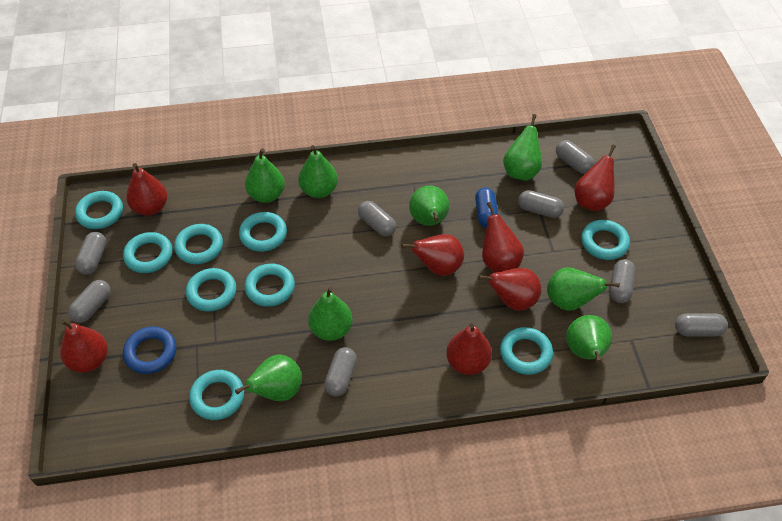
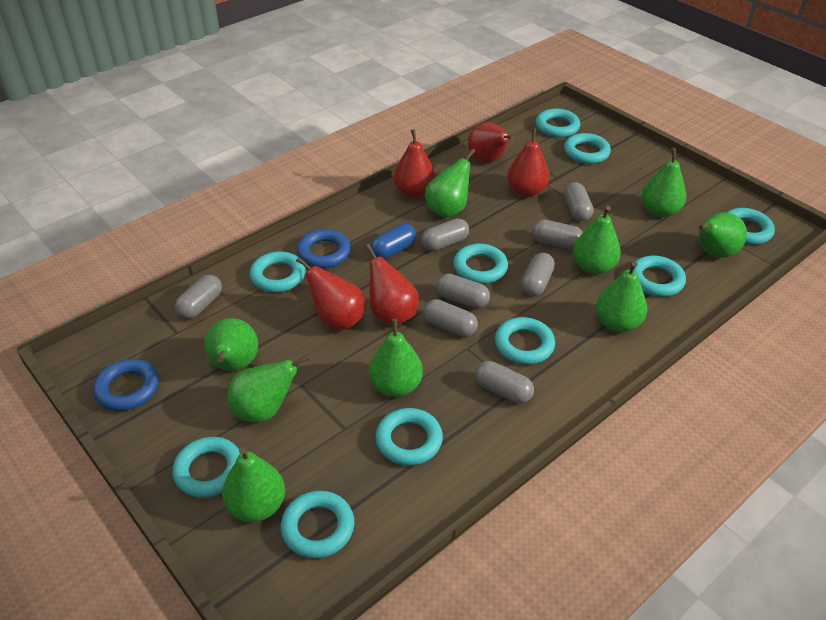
blue ring: [123,327,176,374] = 1 -> [93,359,159,411] [297,229,351,268] = 2
green pear: [235,354,302,401] [245,148,285,203] [298,145,338,198] [308,287,353,341] [409,186,449,226] [503,114,542,181] [547,267,620,311] [566,315,612,363] = 8 -> [204,318,258,371] [222,447,285,522] [227,354,310,422] [369,319,423,397] [425,148,475,218] [573,206,621,275] [596,262,647,332] [642,148,686,217] [699,212,747,258] = 9
red pear: [60,319,108,373] [126,163,167,216] [402,234,464,276] [446,323,492,375] [478,268,541,311] [482,202,524,273] [574,145,616,211] = 7 -> [296,257,365,330] [365,244,419,326] [394,129,436,198] [468,122,514,163] [507,128,550,197] = 5
turquoise ring: [75,191,123,229] [123,232,172,273] [174,224,223,264] [186,268,236,312] [189,370,244,420] [239,212,287,252] [244,263,295,307] [500,327,553,375] [581,220,630,260] = 9 -> [172,437,240,498] [250,251,306,293] [280,490,354,559] [375,408,443,466] [453,244,508,284] [495,317,555,365] [536,108,580,137] [564,133,611,164] [630,256,686,297] [727,208,775,245] = 10

